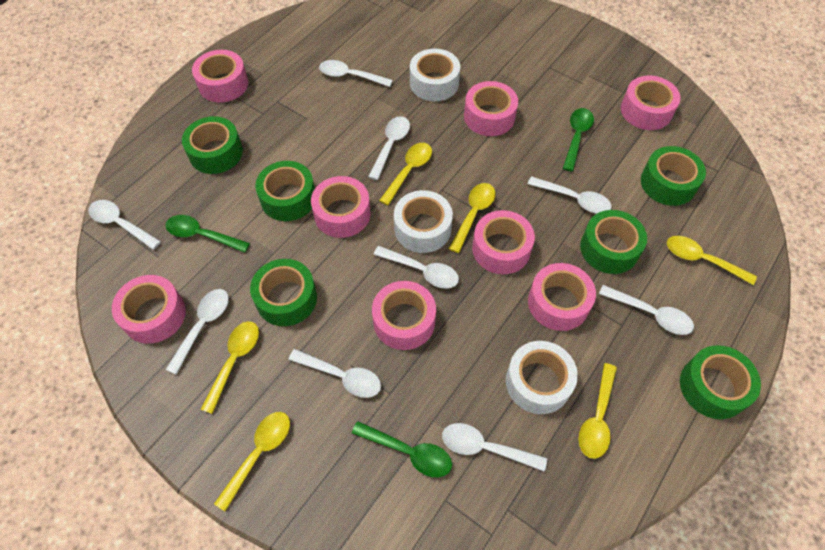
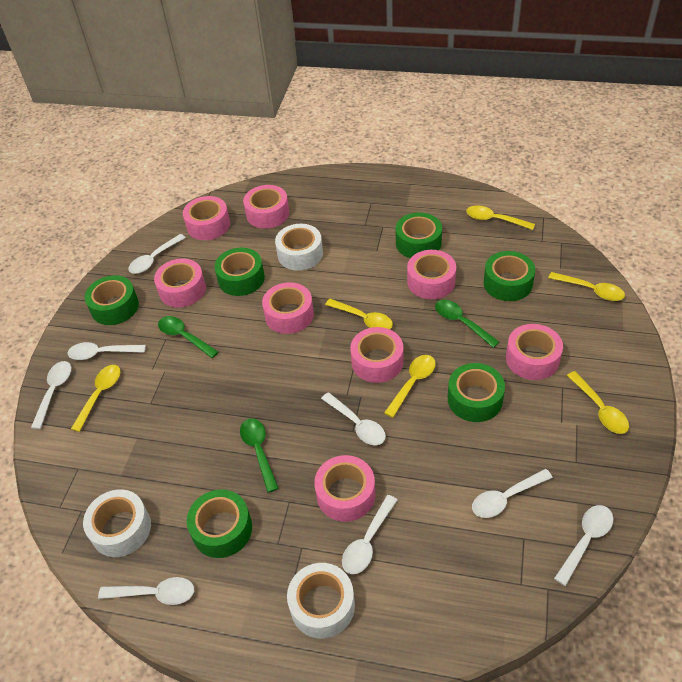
white spoon: [88,200,161,250] [166,289,229,375] [288,349,381,398] [319,60,393,87] [368,116,410,180] [373,246,459,289] [442,423,547,472] [528,176,612,214] [599,285,694,335] = 9 -> [31,361,71,429] [68,342,146,360] [98,577,194,605] [128,234,186,274] [321,392,386,445] [342,495,397,574] [472,469,553,518] [554,505,613,586] = 8

